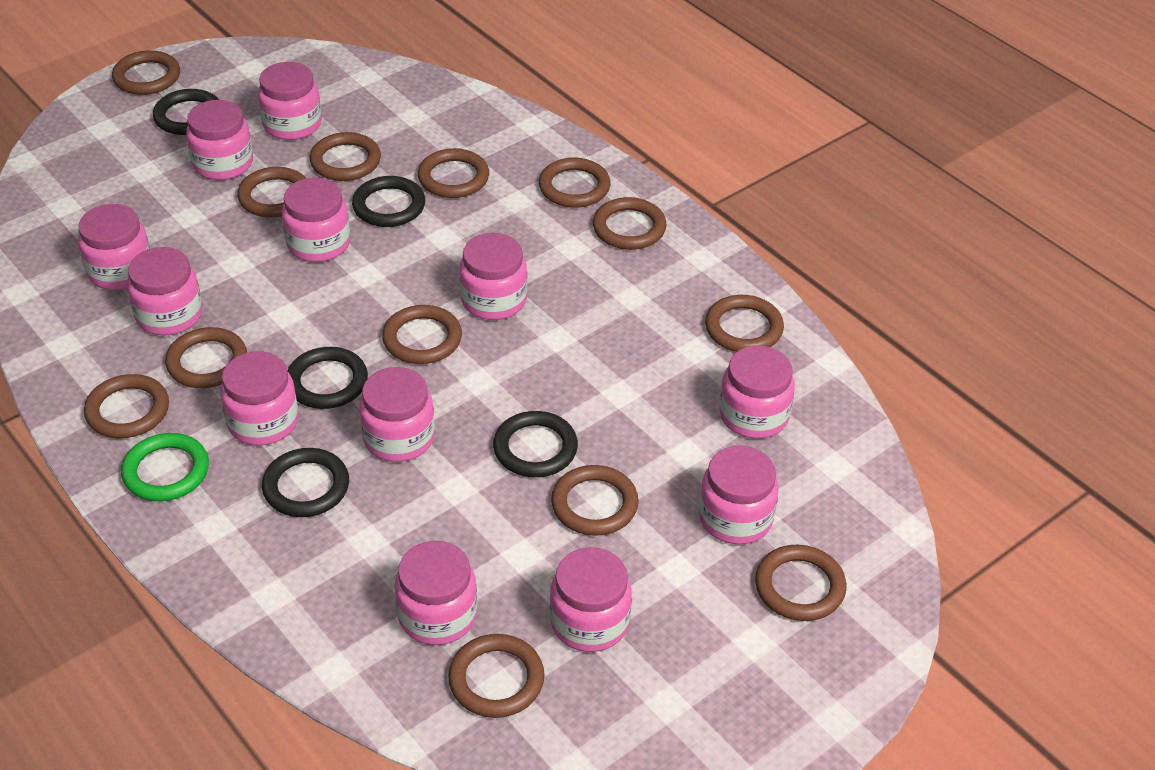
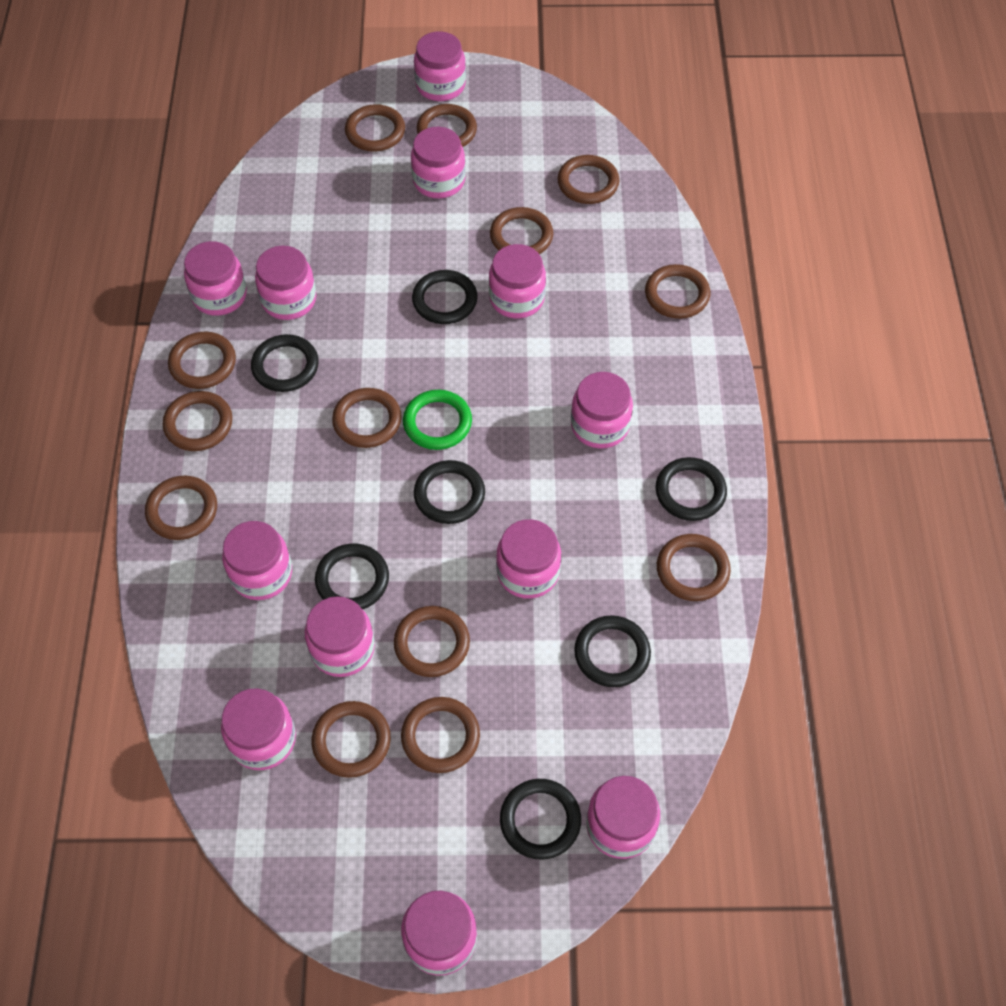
black ring: [153,89,219,135] [262,448,349,517] [288,347,368,409] [352,176,425,227] [493,411,578,477] = 5 -> [251,334,319,392] [315,543,389,609] [412,270,478,324] [414,460,485,524] [500,779,581,860] [574,615,651,687] [656,457,727,521] = 7

